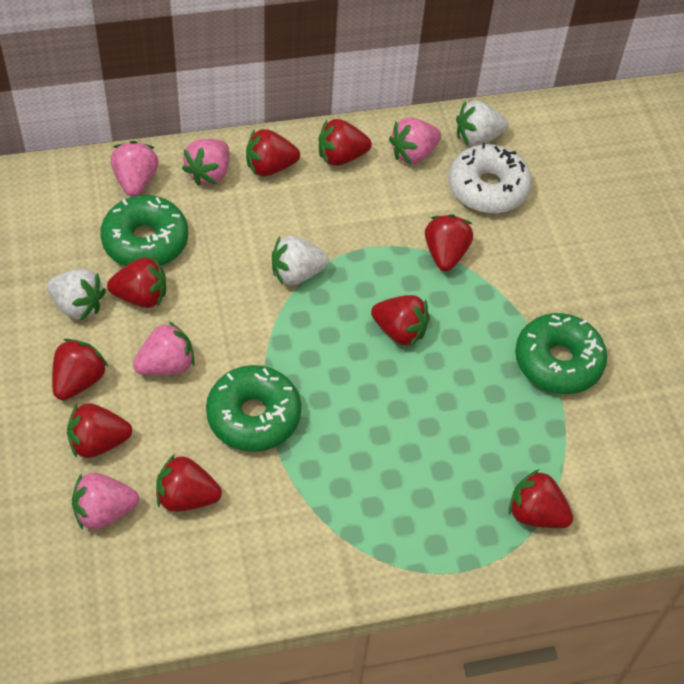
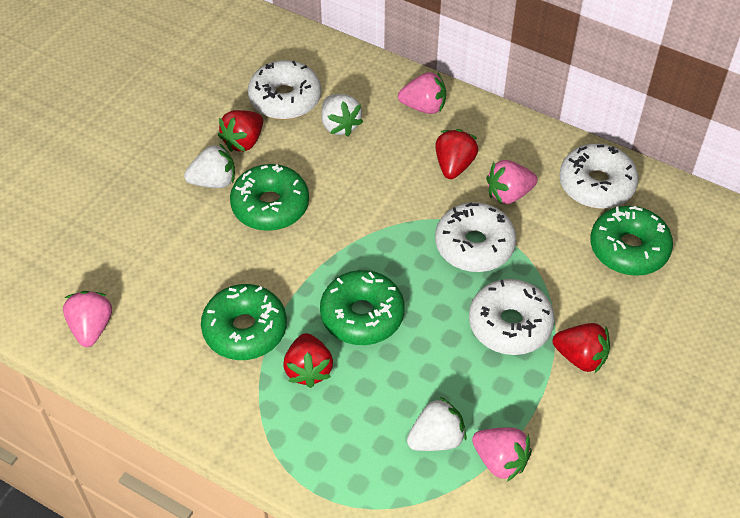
green donut: [100,195,188,266] [206,365,301,452] [515,313,607,394] = 3 -> [201,284,287,360] [230,164,309,231] [320,270,405,345] [590,206,673,276] = 4
pink strawberry: [72,473,139,530] [111,141,158,197] [133,321,195,375] [182,139,229,186] [389,117,441,164] = 5 -> [63,291,112,347] [398,72,446,114] [472,427,532,482] [486,160,537,204] = 4
red strawberry: [52,339,108,400] [67,403,132,458] [107,257,166,308] [156,454,222,512] [246,129,300,176] [319,119,372,166] [371,295,430,346] [425,214,473,271] [509,469,573,528] = 9 -> [218,110,263,152] [283,333,333,388] [435,129,478,179] [553,323,610,373] = 4
white donut: [449,143,532,214] = 1 -> [248,60,321,120] [435,202,516,272] [469,279,555,355] [559,144,638,209] = 4

